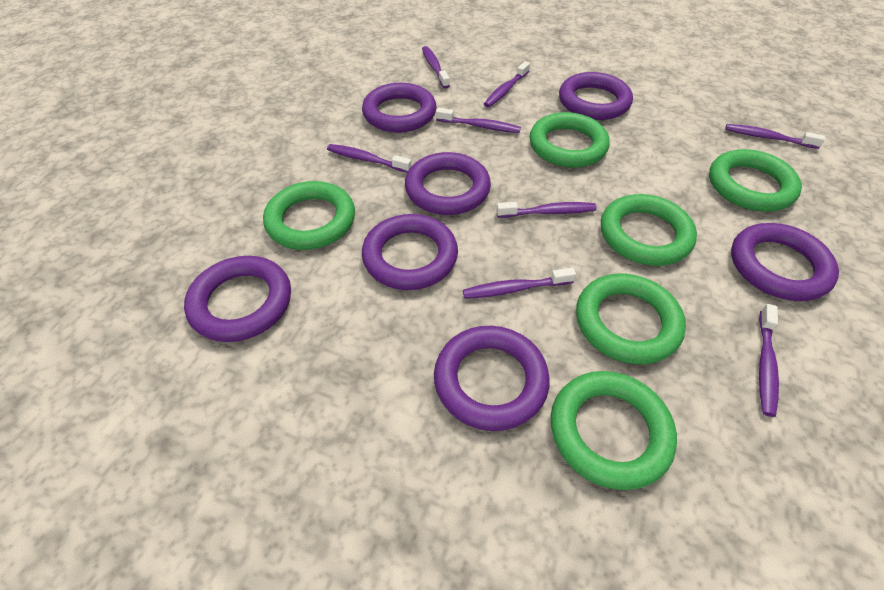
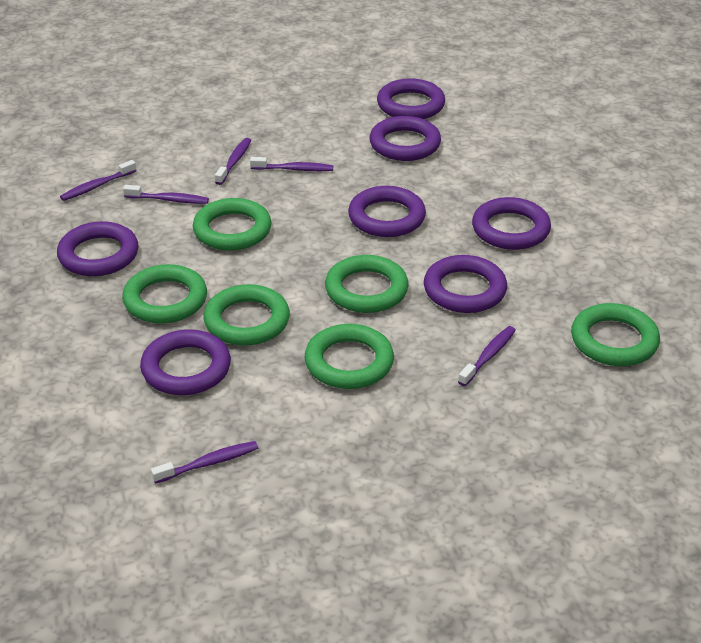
purple toothbrush: [327,144,411,173] [422,46,450,88] [436,108,521,133] [463,268,576,299] [484,61,530,107] [496,202,597,218] [725,124,825,149] [759,304,779,417] = 8 -> [60,160,137,201] [123,185,209,204] [151,441,258,484] [215,138,251,185] [250,157,333,171] [458,326,516,386] = 6

